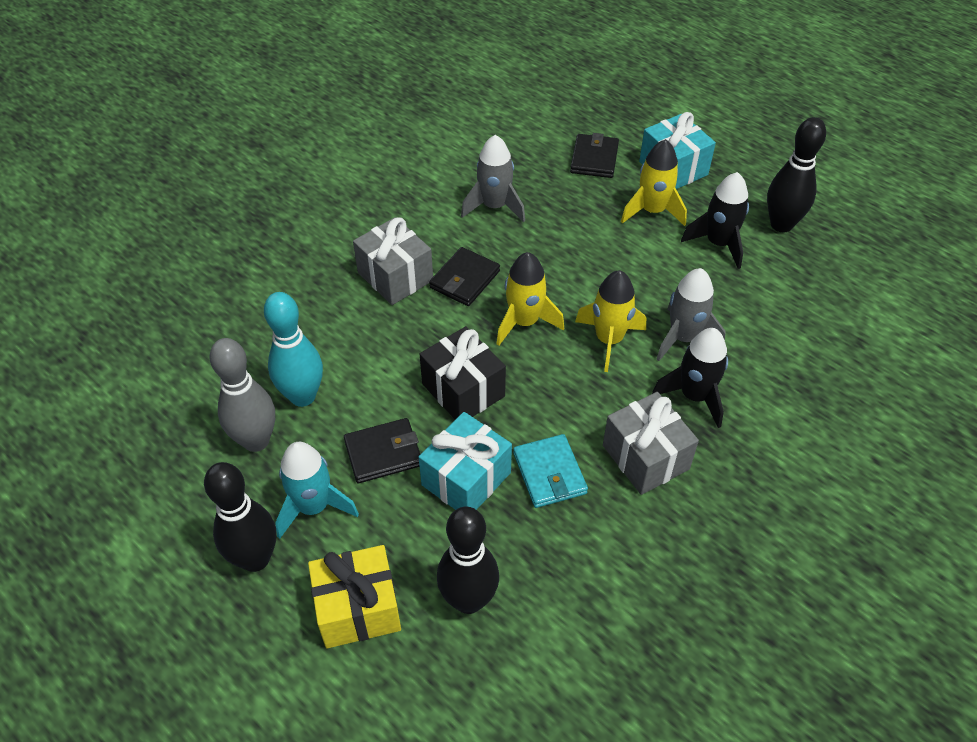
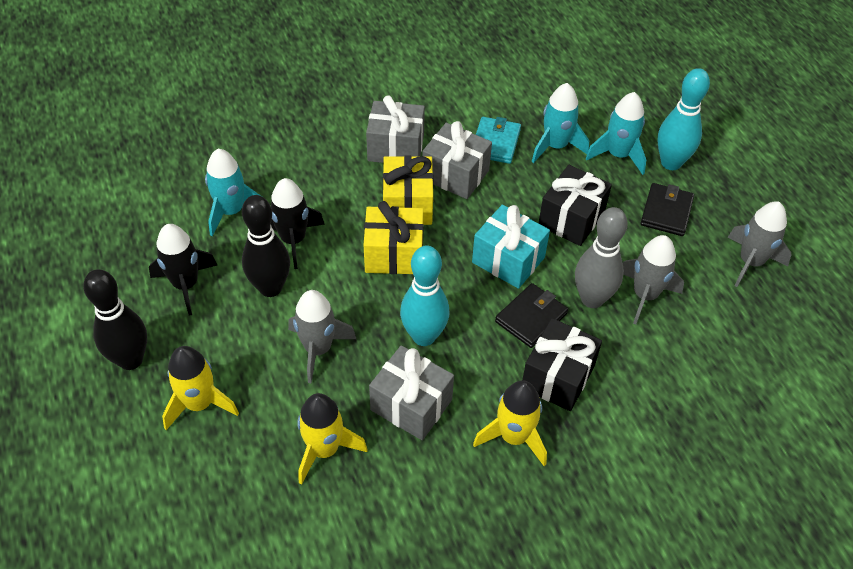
black bowling pin: [204,462,276,572] [437,507,499,614] [767,117,826,232] = 3 -> [83,269,147,370] [242,195,290,297] = 2
black gift: [420,326,506,420] = 1 -> [522,318,602,411] [539,165,612,246] = 2
black wallet: [344,418,420,483] [429,247,500,306] [570,133,619,178] = 3 -> [495,283,568,348] [640,183,694,236] = 2
grey gift: [353,217,433,305] [603,392,699,495] = 2 -> [366,95,425,163] [369,345,454,440] [422,121,492,199] = 3
grey rocket: [461,135,525,222] [656,268,726,361] = 2 -> [288,290,356,383] [623,235,684,324] [728,201,792,287] = 3
turquoise bowling pin: [264,292,323,407] = 1 -> [400,246,449,346] [657,68,710,170] = 2
turquoise gift: [419,412,512,510] [639,112,716,189] = 2 -> [472,204,550,289] = 1
turquoise rocket: [275,442,359,539] = 1 -> [205,149,261,237] [532,83,589,163] [586,92,646,175] = 3
yellow gift: [308,545,401,648] = 1 -> [364,201,424,274] [383,155,433,225] = 2

